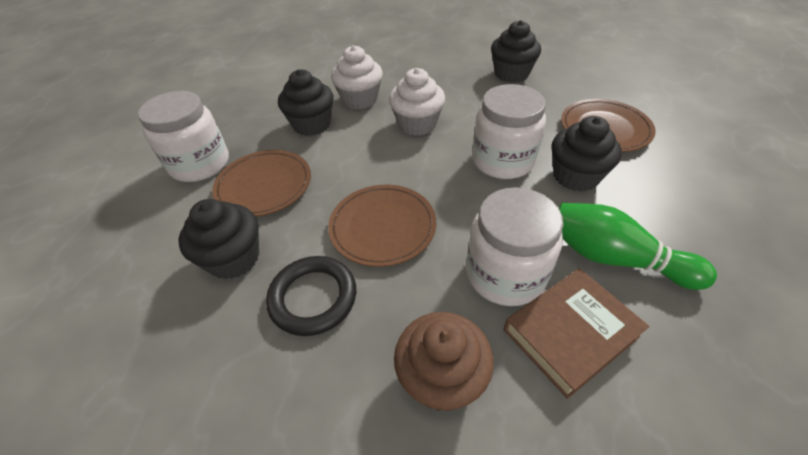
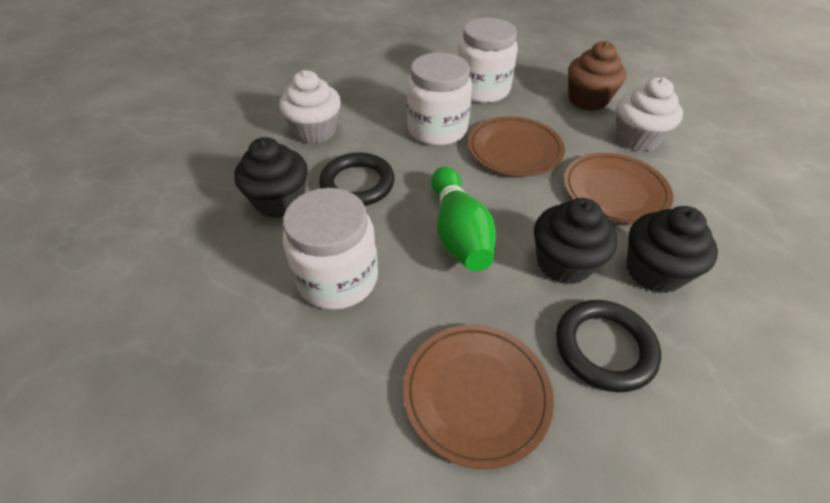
black cupcake: [179,199,259,279] [278,69,333,136] [491,20,541,83] [551,116,622,192] = 4 -> [234,137,308,218] [534,198,617,284] [627,206,718,293] = 3
black ring: [266,256,356,336] = 1 -> [319,152,395,206] [556,300,661,392] = 2
brown book: [504,268,649,399] = 1 -> none = 0

